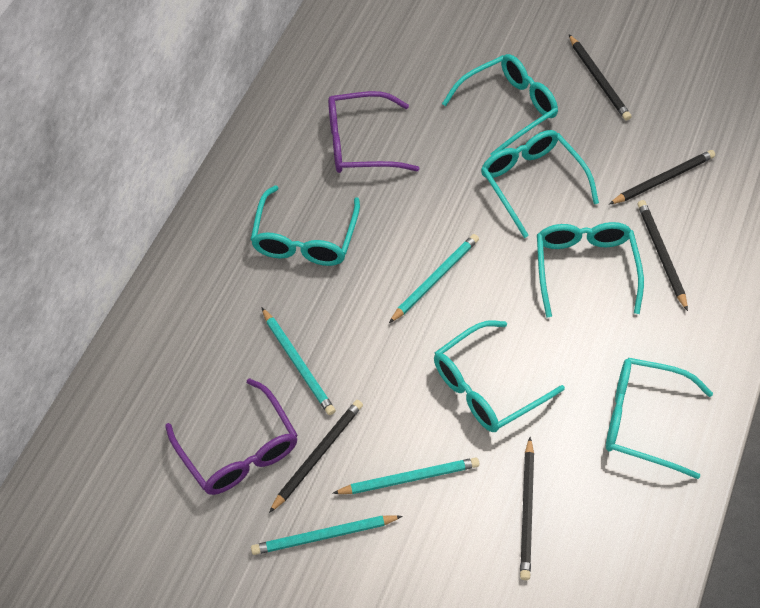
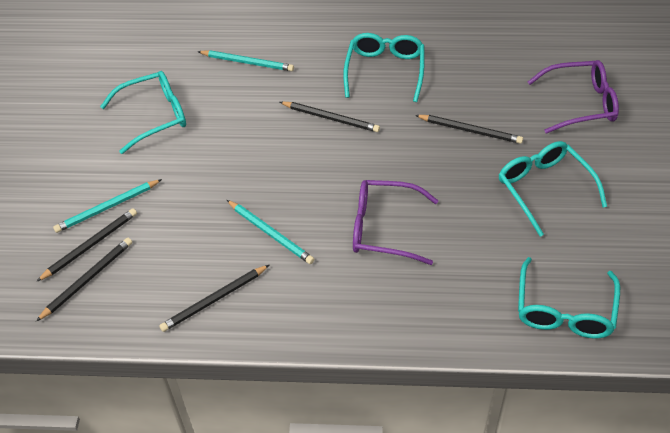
turquoise glasses: [250,185,360,266] [434,320,565,432] [442,54,558,156] [481,130,599,238] [537,222,644,317] [606,358,713,479] = 6 -> [100,71,186,154] [343,33,425,102] [499,141,607,237] [518,257,620,339] = 4
turquoise pencil: [251,515,403,555] [261,307,336,415] [332,457,479,494] [389,234,479,323] = 4 -> [53,179,162,233] [197,50,294,71] [227,200,314,264] = 3

